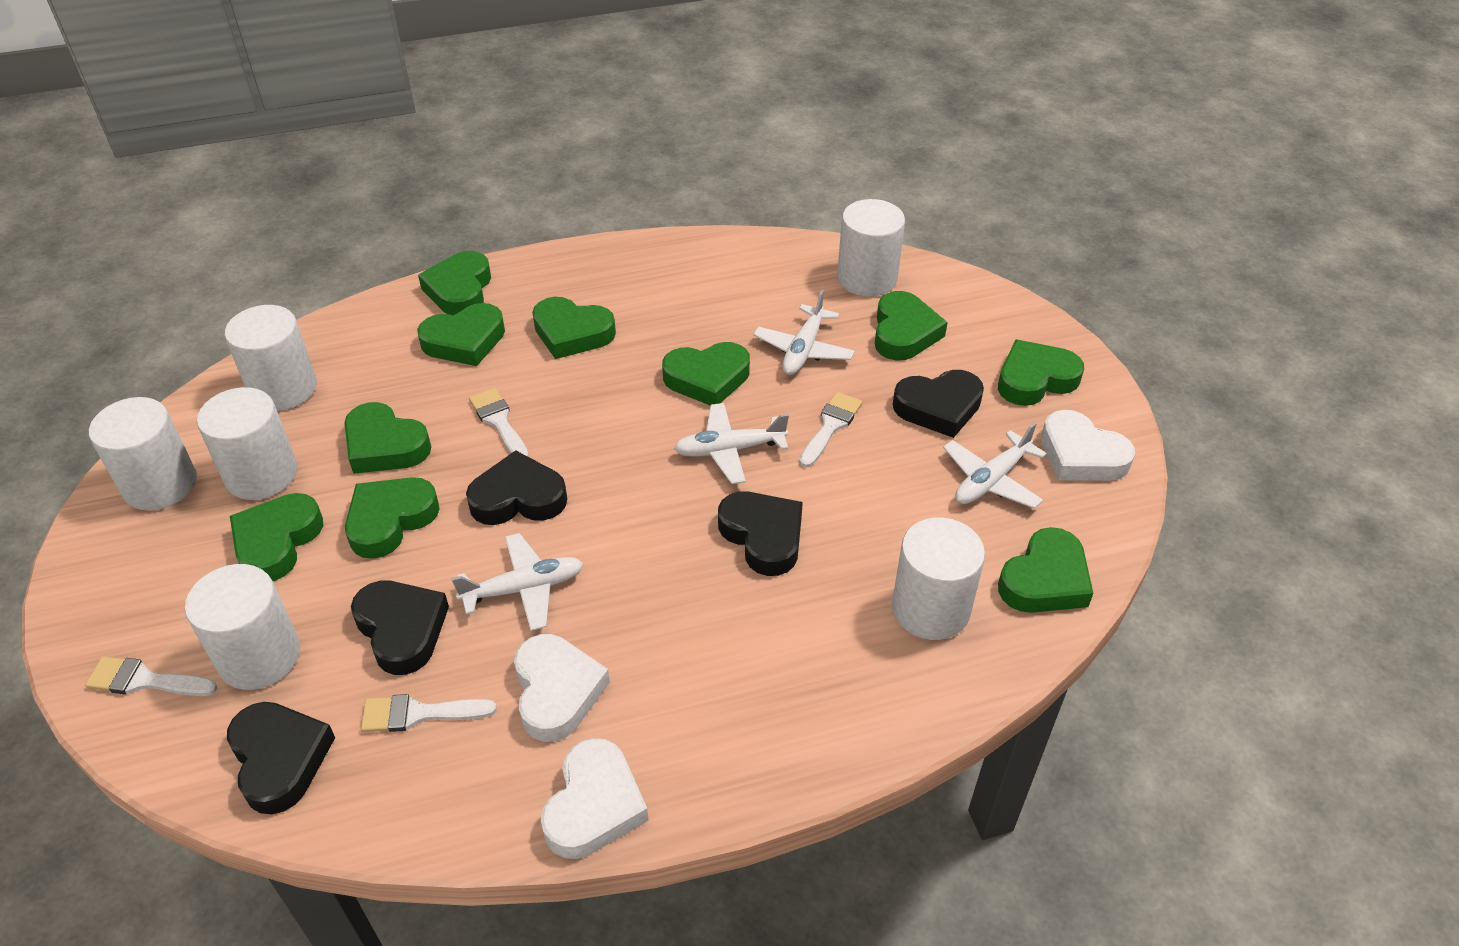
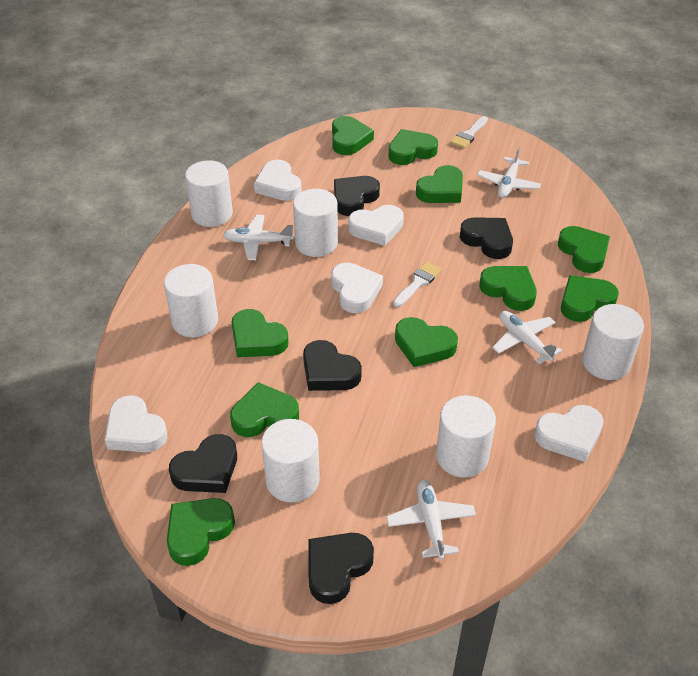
white brush: [85,656,217,696] [361,694,497,732] [469,388,529,457] [800,392,862,468] = 4 -> [393,262,442,307] [450,116,488,148] = 2
white heart: [514,634,610,742] [541,738,649,859] [1041,410,1135,481] = 3 -> [105,395,167,452] [254,159,302,201] [331,263,383,313] [348,205,404,246] [534,405,604,462] = 5

